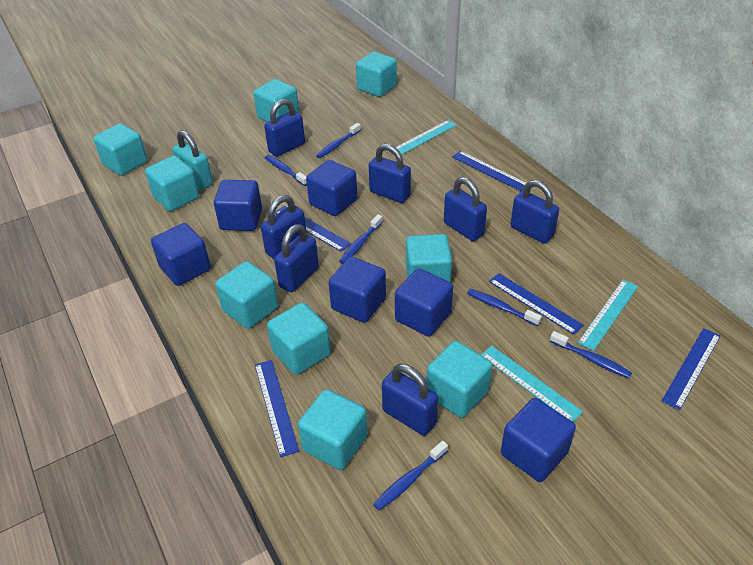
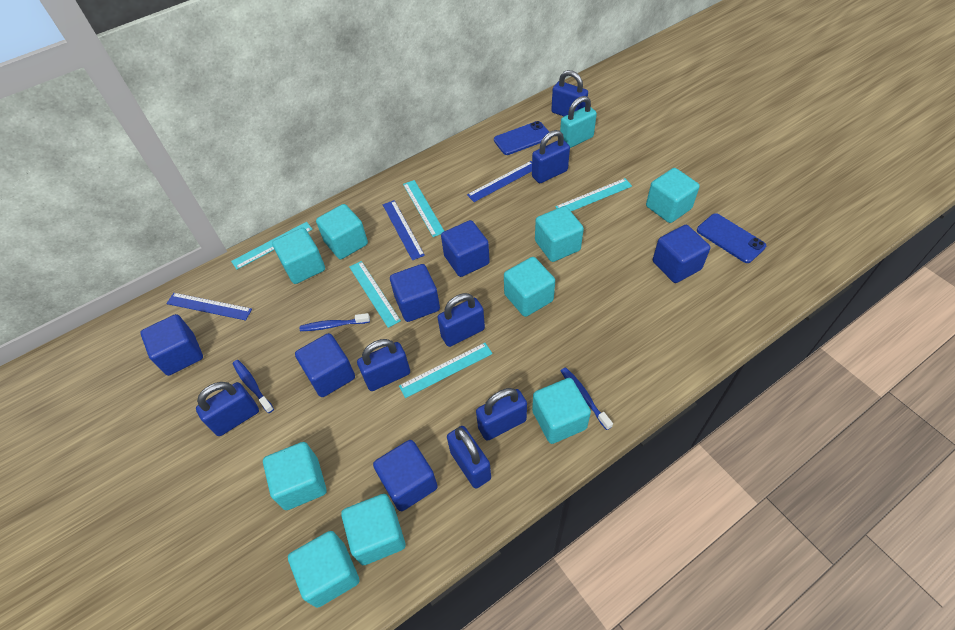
blue phone: none = 0 -> [494,121,549,155] [697,213,766,263] = 2
blue ruler: [255,360,299,457] [275,205,351,252] [452,151,527,191] [489,273,584,335] [662,328,720,410] = 5 -> [166,293,252,321] [383,200,425,260] [467,161,532,202] = 3
blue toothbrush: [265,155,307,186] [316,123,361,158] [339,214,382,264] [373,441,448,510] [467,289,542,326] [550,331,632,379] = 6 -> [233,360,274,413] [300,313,370,331] [561,367,613,430] = 3
turquoise ruler: [389,120,457,155] [481,346,583,422] [578,280,638,351] = 3 -> [231,222,313,270] [349,261,401,328] [399,343,493,398] [403,180,444,237] [555,178,632,211] = 5

